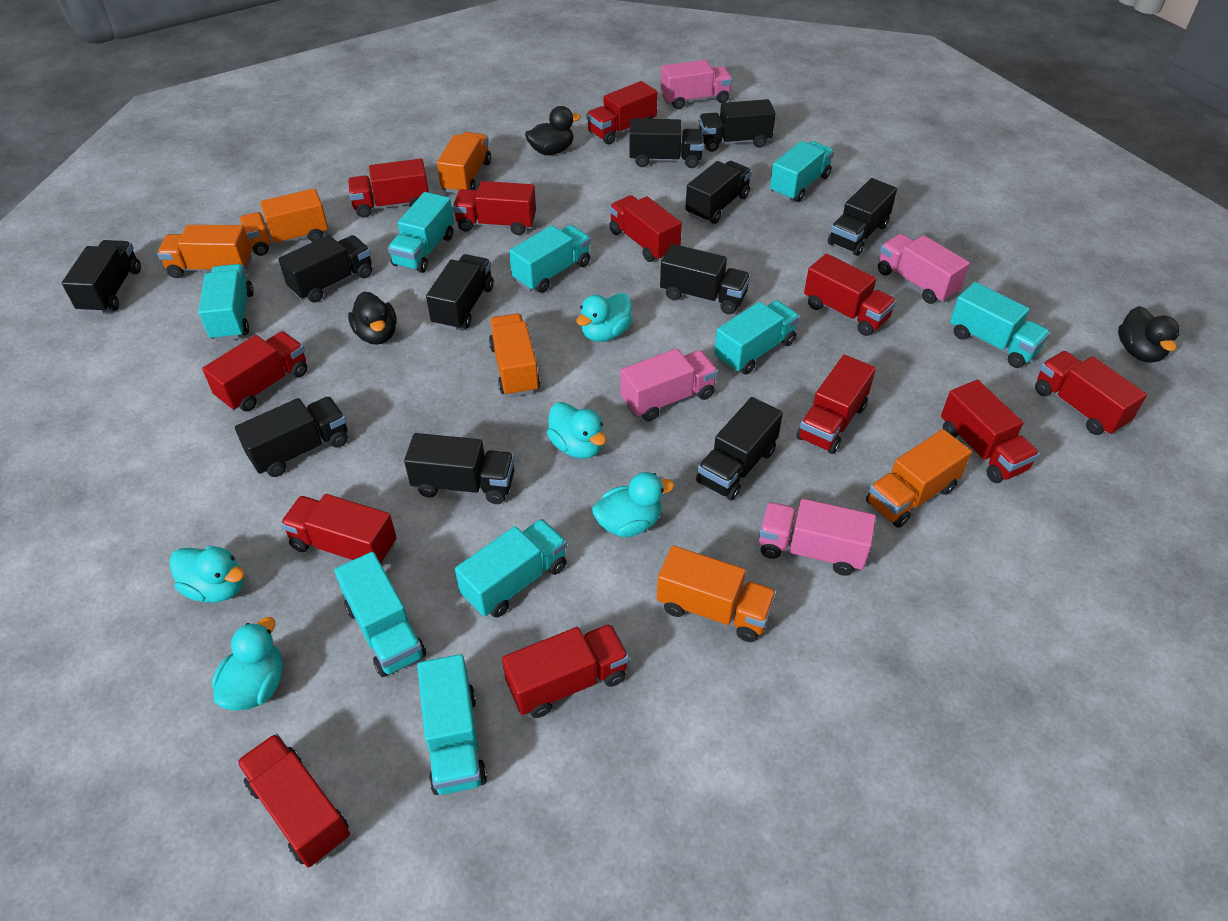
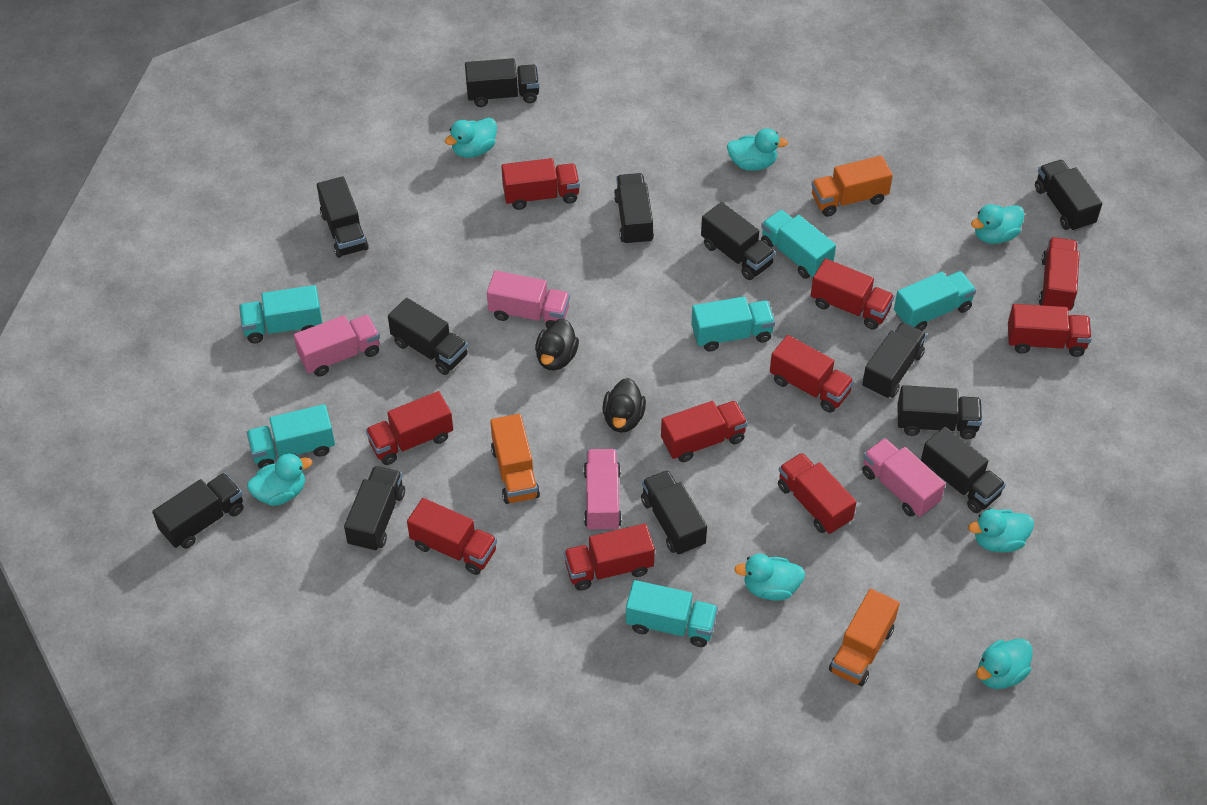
black duck: [348,292,397,345] [525,106,581,155] [1118,306,1180,363] = 3 -> [535,319,579,371] [602,378,646,432] = 2
black truck: [62,240,141,314] [235,397,348,477] [278,235,372,303] [404,433,515,504] [426,254,494,331] [629,118,703,168] [660,244,750,314] [685,161,752,224] [696,397,783,501] [699,99,776,152] [828,178,897,256] = 11 -> [152,473,243,549] [317,176,369,258] [344,466,405,552] [388,298,468,375] [465,58,539,107] [614,173,654,245] [641,470,707,555] [701,202,775,280] [862,322,927,399] [898,385,982,439] [921,427,1006,513] [1035,160,1102,232] = 12
orange truck: [157,225,252,278] [239,189,328,256] [437,132,491,194] [489,313,540,397] [657,546,777,642] [866,429,972,528] = 6 -> [490,414,540,504] [811,155,893,217] [829,589,900,686] = 3
red truck: [202,331,308,411] [236,733,350,868] [280,494,397,565] [348,159,429,217] [453,181,536,235] [502,624,629,718] [587,81,658,145] [609,195,682,262] [796,355,876,454] [804,254,897,336] [941,380,1040,483] [1035,351,1147,436] = 12 -> [366,391,453,465] [407,498,497,575] [501,158,580,210] [564,524,655,591] [661,401,748,462] [770,335,854,413] [778,453,857,534] [811,259,894,329] [1008,304,1092,357] [1039,237,1080,311] = 10
turquoise duck: [169,546,245,603] [212,617,283,710] [547,402,606,459] [576,293,633,342] [592,472,674,537] = 5 -> [247,453,312,506] [445,118,497,158] [727,128,788,171] [734,554,805,601] [968,509,1034,552] [971,204,1025,244] [976,639,1033,689] = 7
turquoise truck: [198,264,254,341] [334,552,426,677] [388,192,454,273] [417,654,487,795] [455,519,567,618] [509,225,591,293] [714,300,800,375] [770,141,834,202] [950,282,1050,368] = 9 -> [239,285,322,343] [246,404,335,469] [626,580,718,647] [691,297,775,352] [761,210,836,279] [894,271,976,331] = 6

